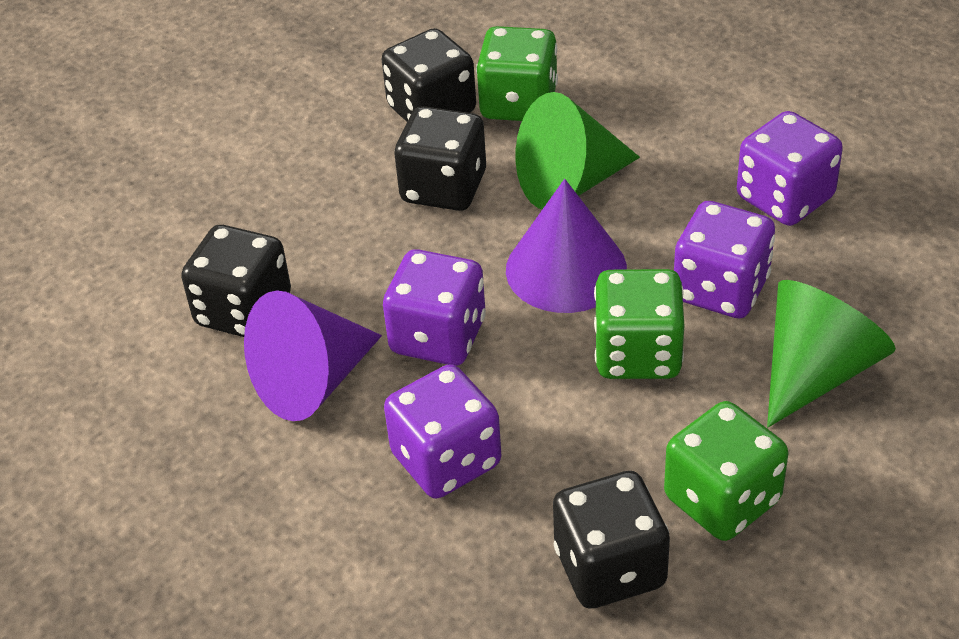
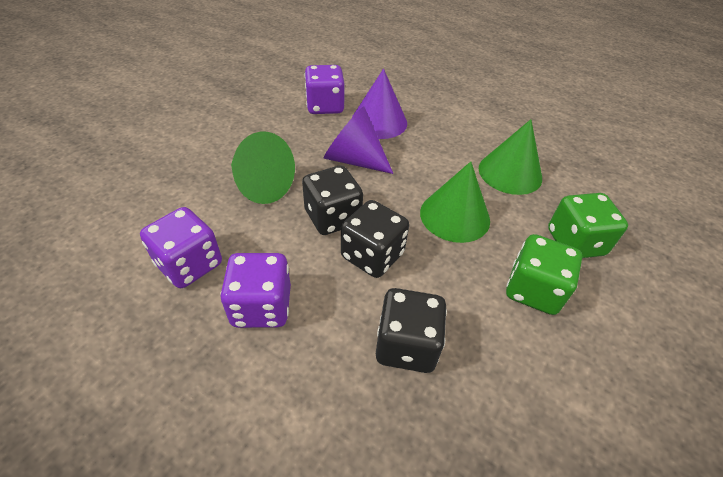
black dice: [181,225,291,337] [382,28,476,122] [394,106,486,211] [553,471,670,608] = 4 -> [302,165,363,235] [341,200,409,278] [376,288,447,373] = 3
green cone: [516,92,640,209] [767,280,896,427] = 2 -> [231,132,295,204] [420,161,490,243] [479,119,542,195] = 3
green dice: [476,26,558,121] [594,269,684,379] [664,401,788,541] = 3 -> [506,234,582,315] [548,193,628,258] = 2
purple dice: [383,249,486,366] [384,364,501,498] [674,201,775,318] [737,111,843,226] = 4 -> [140,207,222,288] [220,253,291,328] [305,65,345,114] = 3

